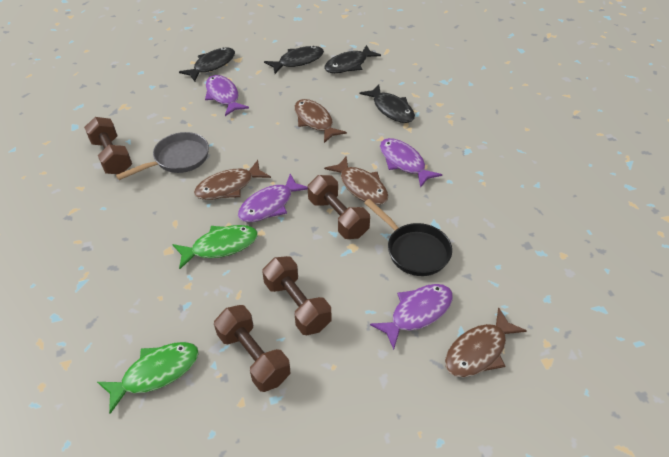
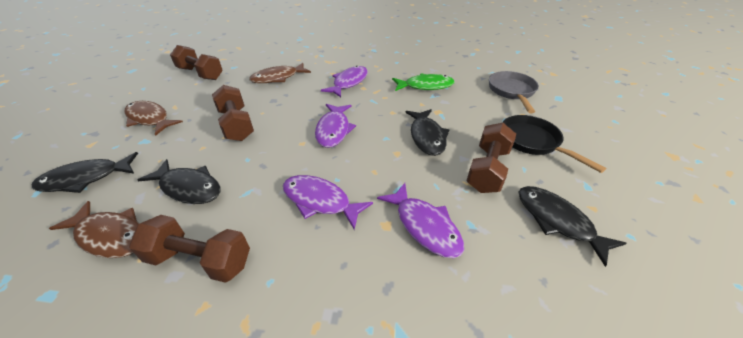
brown fish: [194,160,271,200] [295,99,347,143] [324,157,388,205] [445,307,527,378] = 4 -> [49,201,139,258] [124,101,183,136] [249,63,311,83] = 3
green fish: [97,342,199,414] [172,225,258,269] = 2 -> [392,73,455,91] = 1

